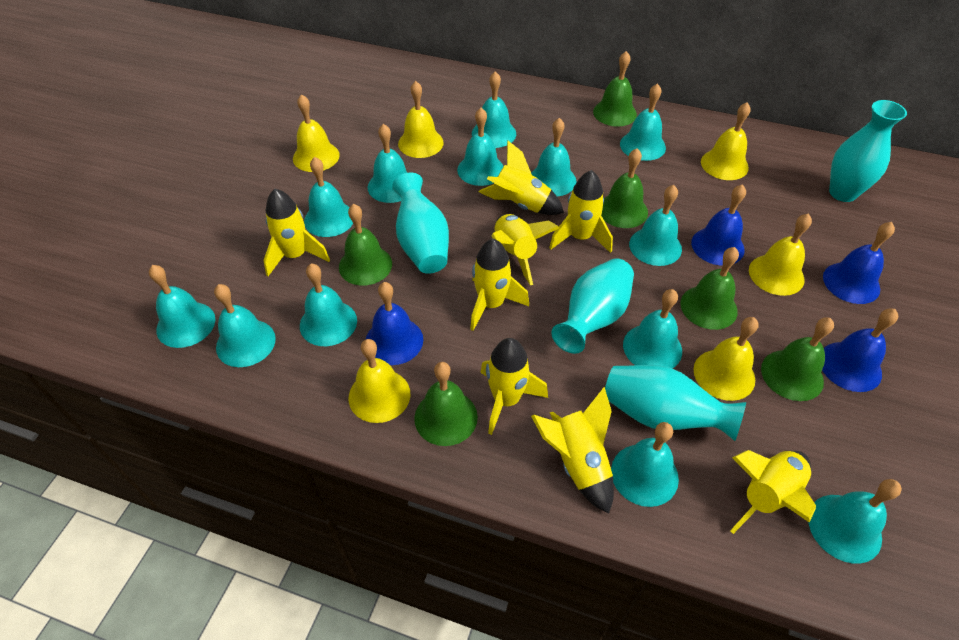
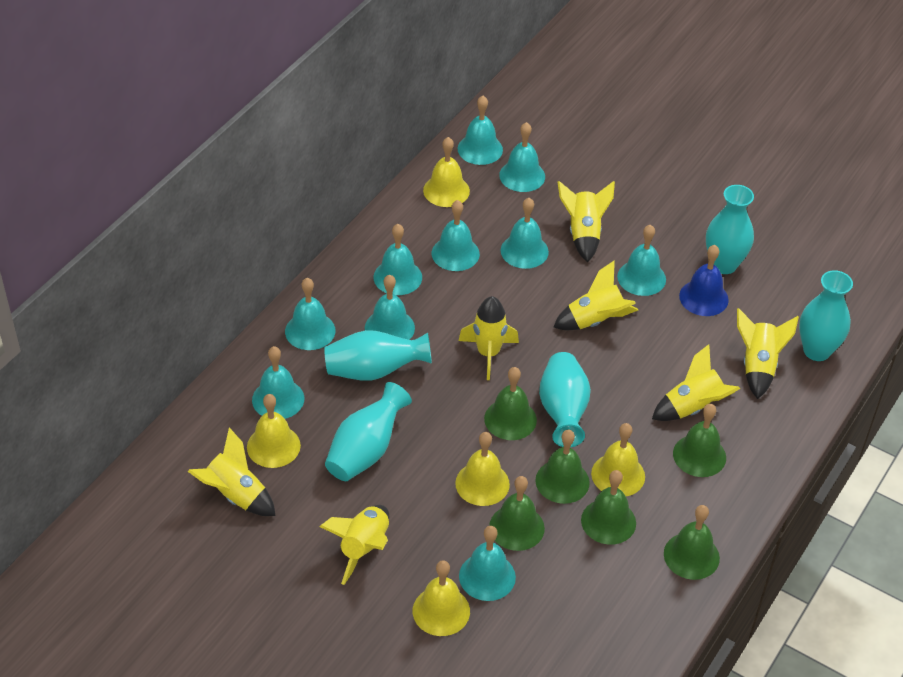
blue bell: [365,282,423,365] [691,184,746,266] [822,308,898,392] [823,222,895,304] = 4 -> [679,245,729,316] = 1
turquoise bell: [149,265,215,348] [214,284,276,367] [300,263,357,346] [304,157,353,237] [368,124,407,203] [457,108,504,186] [472,71,516,148] [531,118,577,196] [611,422,679,507] [620,83,666,161] [623,289,682,368] [629,185,682,266] [808,479,902,564] = 13 -> [252,346,304,419] [285,278,335,350] [365,275,415,340] [373,224,422,295] [432,200,480,271] [458,96,503,165] [459,526,516,601] [499,122,545,192] [501,198,549,269] [617,225,666,296] = 10
turquoise vase: [392,172,449,274] [551,258,634,354] [605,365,746,441] [829,100,907,202] = 4 -> [324,330,432,381] [325,382,412,481] [539,352,591,447] [706,185,754,274] [799,270,853,361] = 5
yellow bell: [293,94,340,172] [349,339,410,423] [398,81,444,158] [693,317,758,401] [701,102,751,180] [749,214,812,296] = 6 -> [247,394,301,468] [413,560,470,636] [423,137,470,207] [455,432,510,506] [591,423,645,496] = 5
yellow rocket: [263,189,330,276] [470,239,529,331] [479,141,564,215] [480,338,548,435] [492,214,559,285] [531,387,614,514] [549,170,613,253] [730,450,816,534] = 8 -> [188,427,276,516] [319,505,389,585] [459,296,519,380] [553,260,638,330] [557,181,615,262] [652,344,740,421] [737,308,799,399] = 7

